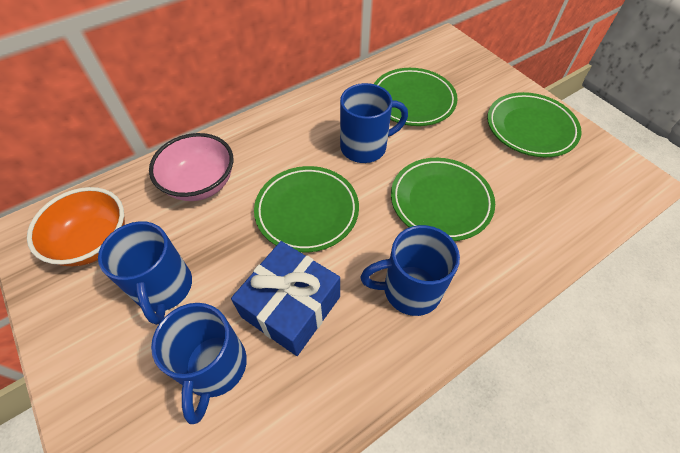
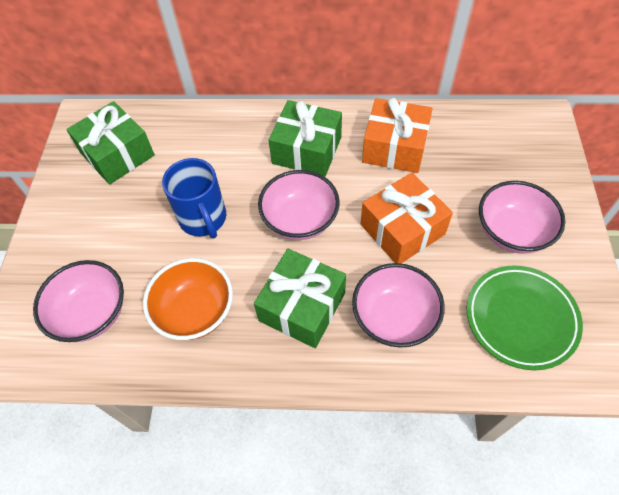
blue gift: [231,241,340,356] = 1 -> none = 0
blue mug: [98,221,192,325] [151,303,247,424] [340,83,408,163] [360,225,460,316] = 4 -> [162,158,226,239] = 1
green gift: none = 0 -> [66,101,155,185] [254,249,346,348] [269,100,342,177] = 3
green plate: [254,166,359,253] [374,68,458,126] [391,158,495,241] [487,92,582,157] = 4 -> [467,265,583,370] = 1
orange gift: none = 0 -> [361,173,453,264] [362,98,433,173] = 2
pink bowl: [149,133,233,201] = 1 -> [33,260,124,342] [258,170,340,240] [352,263,445,348] [479,181,565,254] = 4

